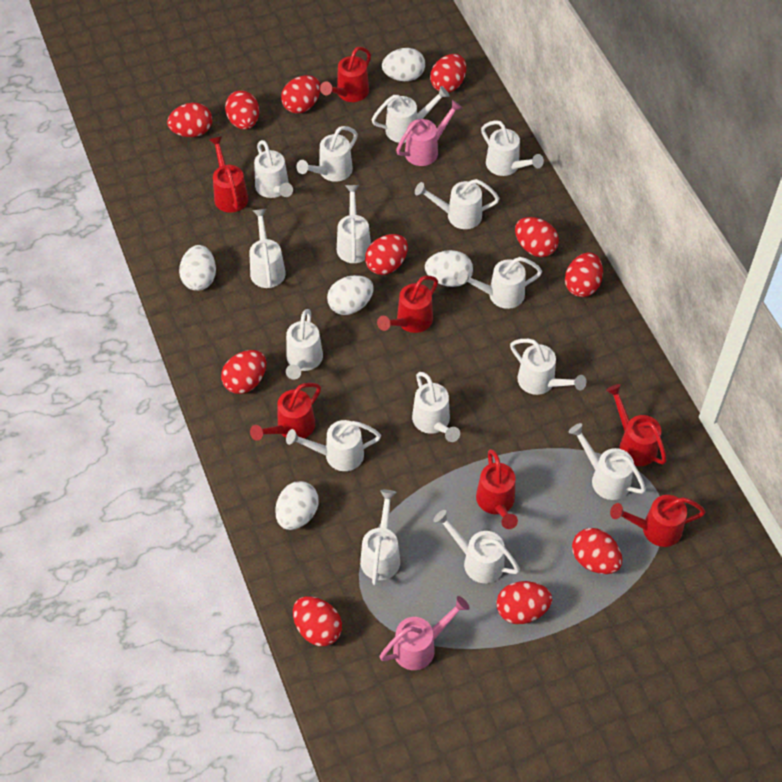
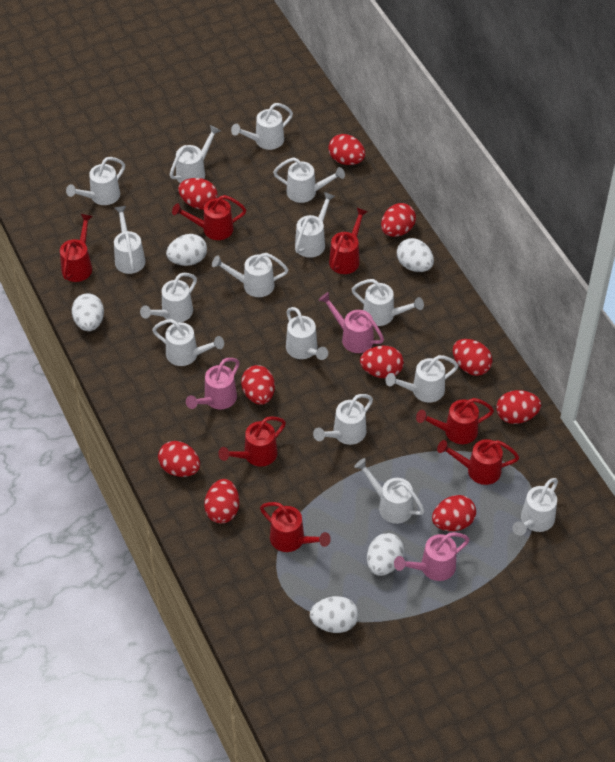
pink watering can: [379,596,470,670] [396,100,463,166] = 2 -> [186,358,240,409] [319,292,384,353] [394,532,470,581] = 3
red egg: [167,103,212,137] [221,350,266,394] [225,90,259,130] [281,75,320,114] [293,596,342,646] [365,234,408,275] [430,54,466,93] [496,581,552,624] [515,217,559,257] [565,252,603,297] [572,528,623,574] = 11 -> [158,441,200,477] [178,178,218,210] [204,479,239,523] [241,365,275,405] [328,134,365,165] [360,346,404,378] [381,203,416,237] [432,495,476,531] [453,339,493,376] [496,390,541,424] = 10

